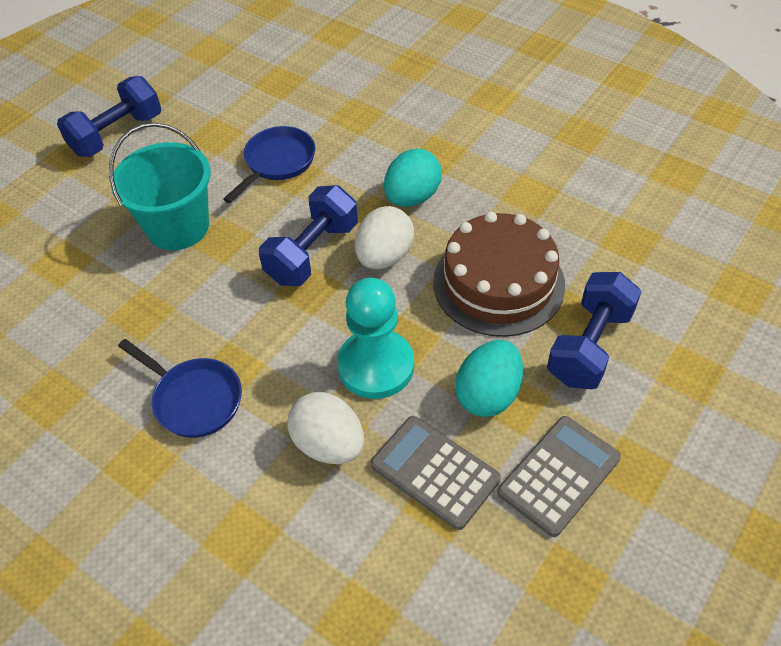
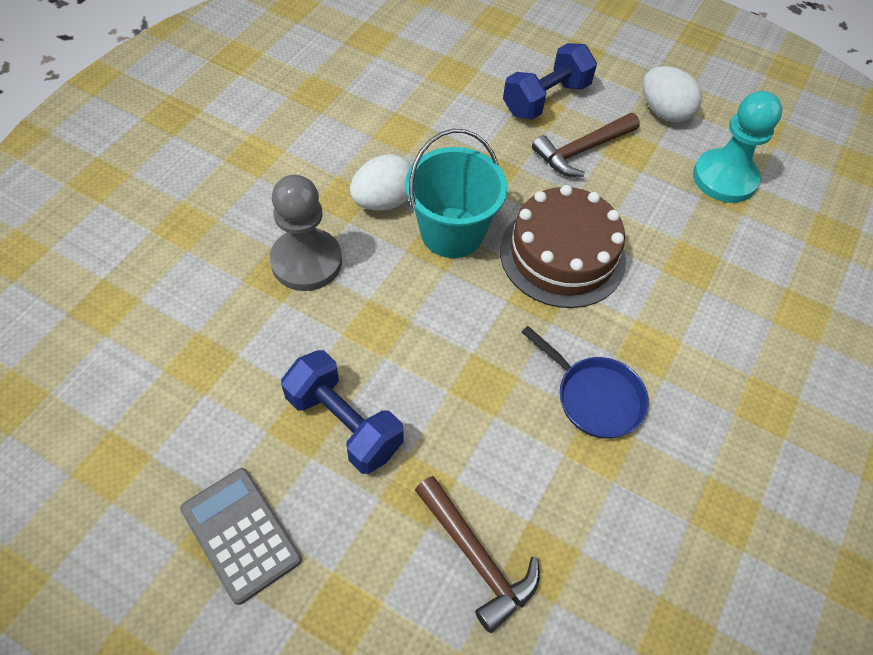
blue dumbbell: [57,76,161,157] [259,185,358,286] [547,272,641,389] = 3 -> [281,350,404,474] [503,43,597,120] = 2
blue pan: [118,339,242,438] [223,126,315,203] = 2 -> [522,326,649,439] = 1
brown hammer: none = 0 -> [415,476,540,633] [532,113,640,177] = 2
grey calculator: [371,416,501,530] [498,416,621,537] = 2 -> [180,468,302,605] = 1
grey pawn: none = 0 -> [270,175,342,291] = 1
turquoise egg: [384,149,442,207] [455,340,523,417] = 2 -> none = 0

